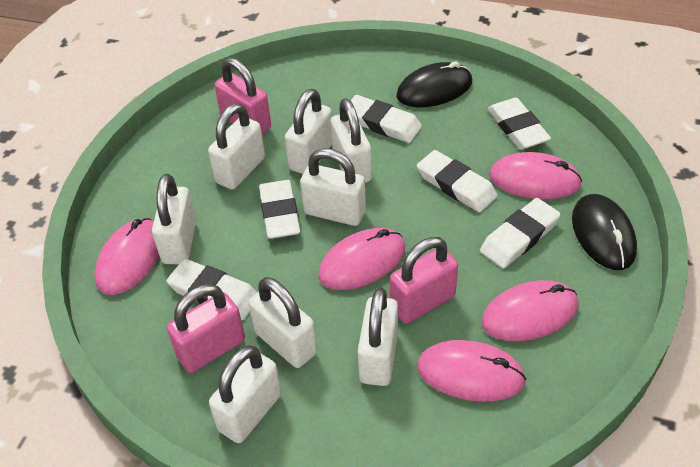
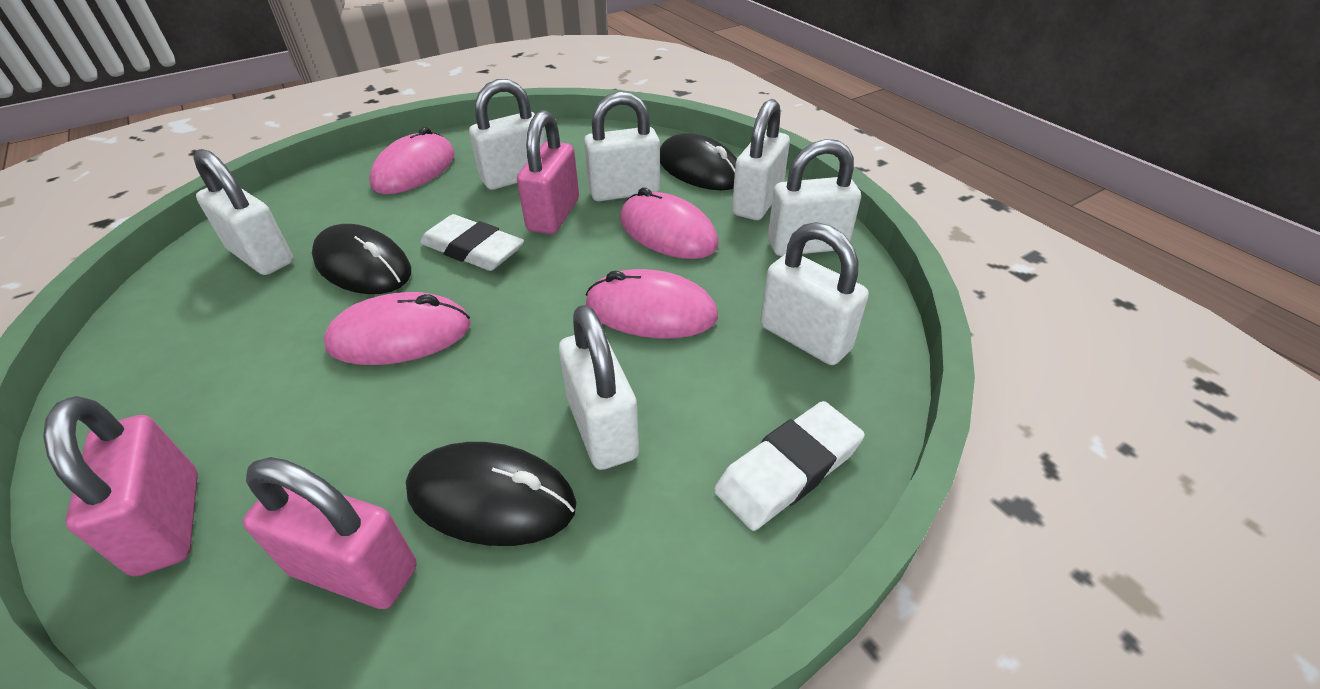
black mouse: [396,62,472,107] [572,194,637,270] = 2 -> [312,224,411,294] [406,442,576,546] [660,133,737,190] = 3
pink mouse: [94,218,159,295] [318,228,405,290] [417,340,526,402] [481,280,578,341] [489,152,582,199] = 5 -> [324,292,471,365] [369,127,455,194] [586,269,718,338] [620,187,718,259] = 4
white eraser: [166,258,257,320] [259,180,301,239] [351,95,422,143] [417,150,498,212] [480,198,561,269] [487,98,551,150] = 6 -> [420,214,524,271] [714,401,865,531] = 2
white padlock: [152,174,196,264] [208,103,265,190] [209,345,281,443] [249,277,317,368] [285,89,332,174] [300,148,366,226] [331,98,372,183] [358,287,398,386] = 8 -> [193,149,294,275] [469,79,546,190] [559,305,639,470] [584,91,660,201] [732,99,790,220] [760,222,869,365] [768,139,861,256] = 7

